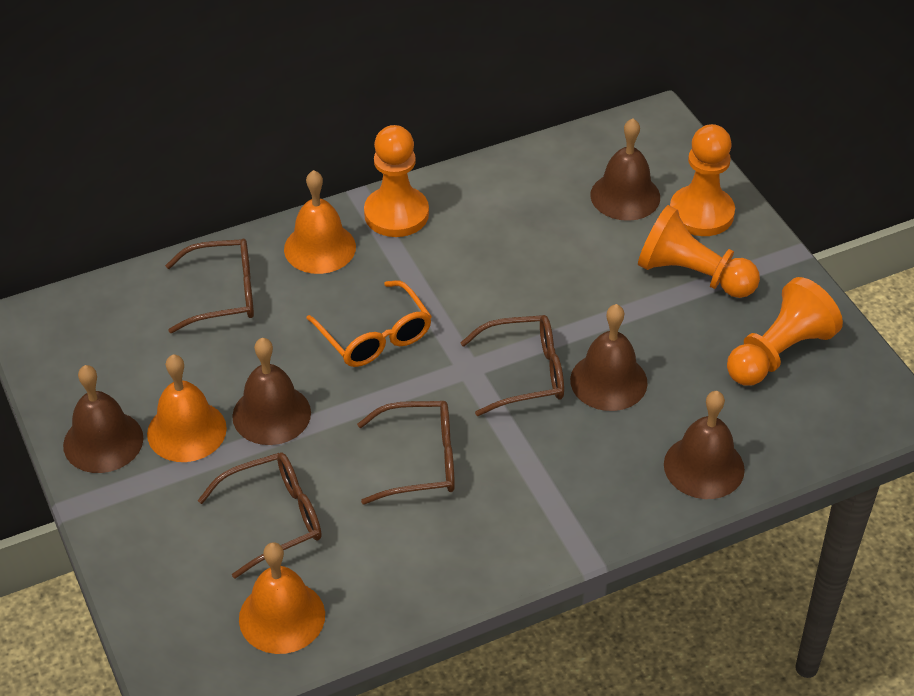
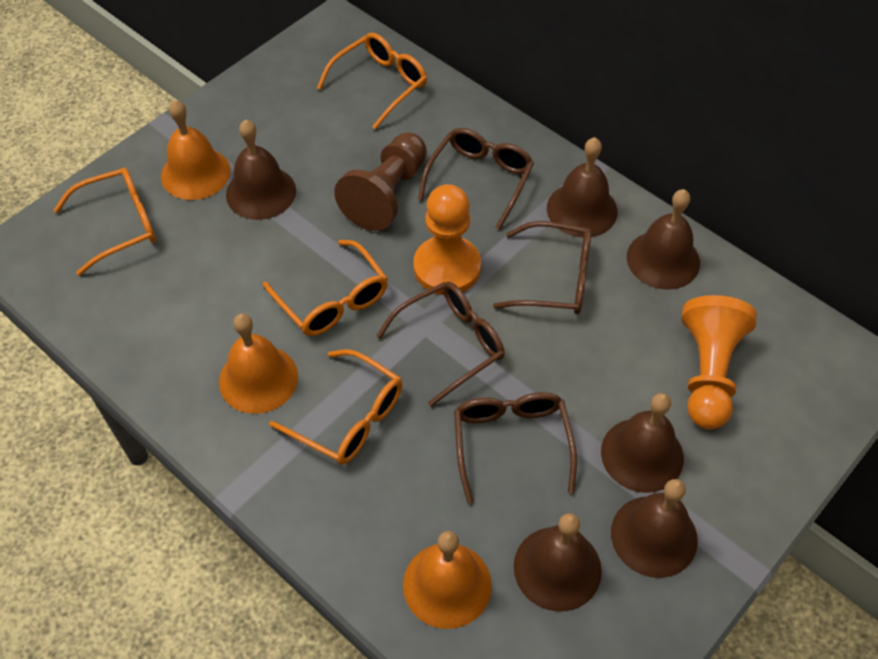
brown bell: [63,365,143,473] [232,338,311,445] [570,304,648,411] [590,118,660,221] [664,391,745,499] = 5 -> [226,120,296,220] [514,513,602,612] [547,137,618,238] [601,393,684,493] [611,479,698,578] [627,189,700,290] = 6
brown pawn: none = 0 -> [334,132,427,231] = 1
orange glasses: [306,280,432,367] = 1 -> [53,167,156,276] [263,240,388,336] [269,349,402,465] [317,32,427,130] = 4
orange pawn: [364,125,429,237] [638,205,760,298] [670,124,735,236] [727,277,843,386] = 4 -> [413,184,481,295] [681,295,757,429] = 2

